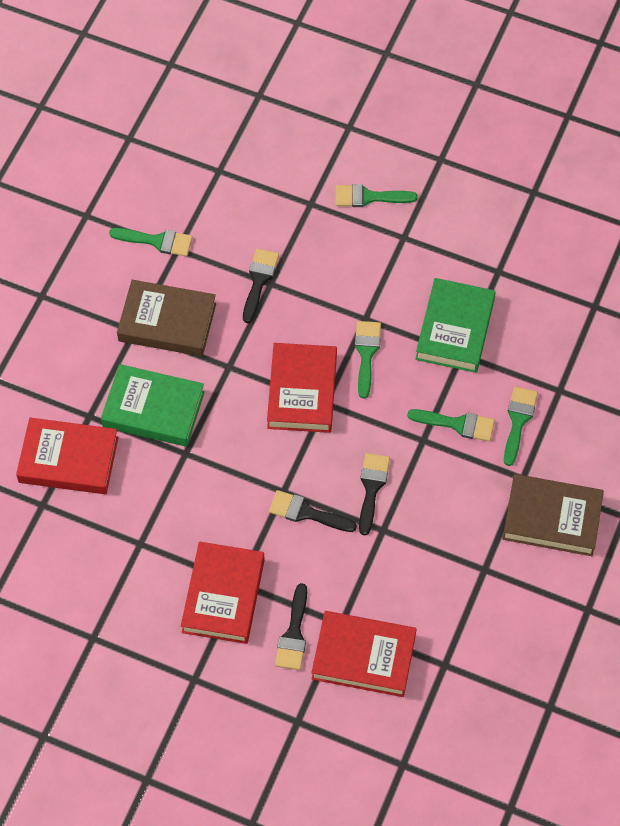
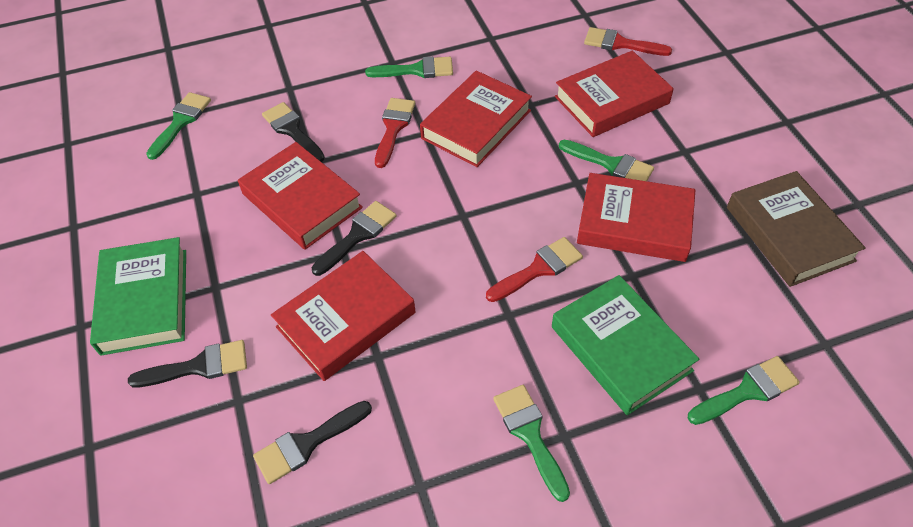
brown book: [117,280,216,356] [502,474,604,556] = 2 -> [727,171,866,287] = 1
red book: [16,417,119,494] [181,542,265,644] [267,343,337,433] [311,611,417,697] = 4 -> [238,142,363,250] [271,251,416,381] [420,71,532,167] [555,51,674,137] [577,173,696,262] = 5
red brush: none = 0 -> [375,98,415,168] [486,237,583,302] [584,27,672,56] = 3

